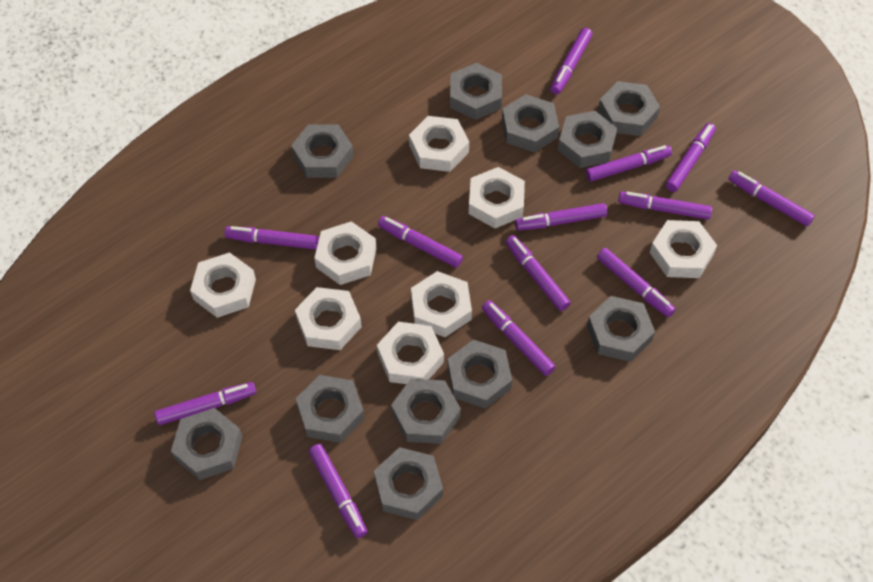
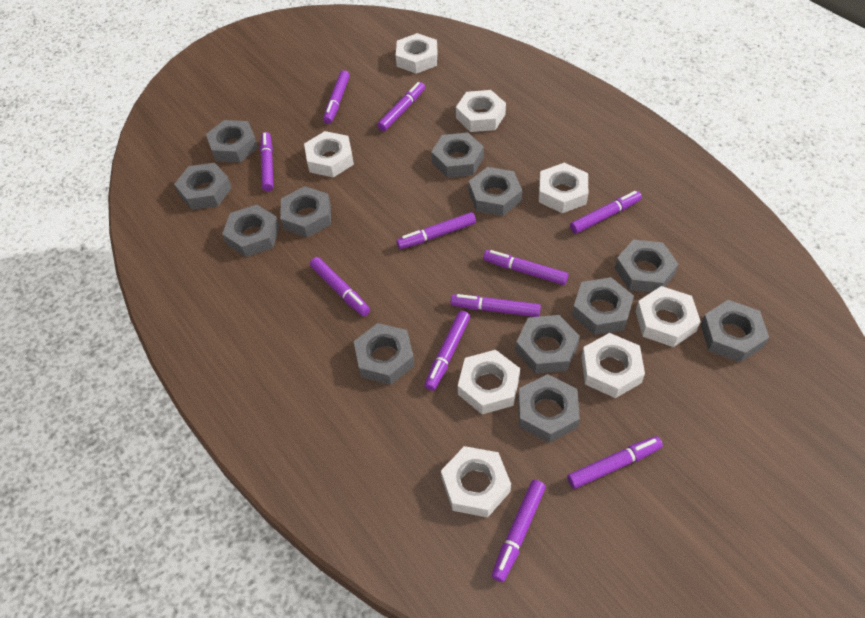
grey nut: [171,408,242,480] [291,124,354,178] [296,375,365,443] [374,447,443,520] [391,379,461,444] [447,340,512,409] [450,63,502,120] [502,94,559,153] [558,111,617,168] [587,296,655,362] [598,81,660,136] = 11 -> [174,163,232,210] [206,120,258,163] [222,205,280,257] [280,186,331,238] [354,323,415,385] [431,132,484,178] [469,167,522,216] [516,315,580,374] [518,374,580,443] [572,277,634,335] [615,240,678,293] [701,300,769,363] = 12
purple marker: [154,382,256,425] [225,226,319,249] [309,444,368,538] [378,216,463,268] [482,300,556,376] [505,235,571,311] [515,203,608,231] [550,28,592,94] [586,145,672,182] [597,248,676,317] [618,192,712,220] [666,123,716,192] [729,170,815,226] = 13 -> [260,132,274,192] [310,257,370,316] [323,70,350,124] [377,82,425,131] [396,212,476,249] [424,311,470,391] [451,294,541,317] [483,250,568,285] [492,480,546,582] [567,436,663,489] [570,191,642,234] = 11

